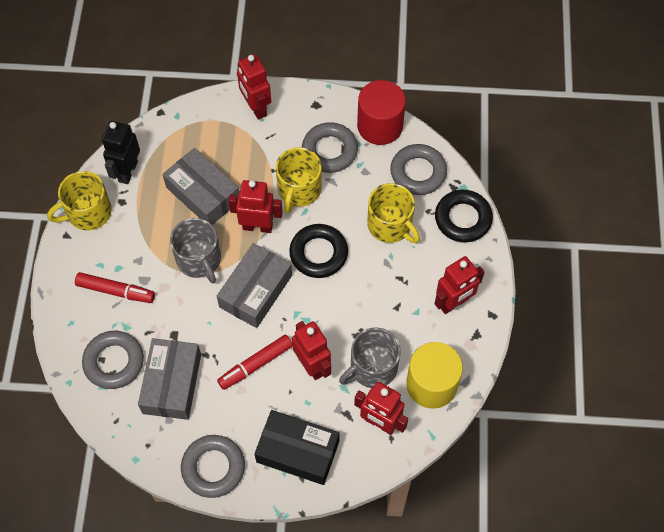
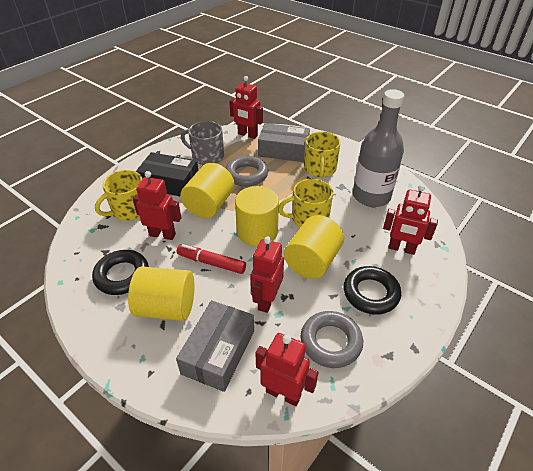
black robot: [102,121,140,184] = 1 -> none = 0
grey bottle: none = 0 -> [353,89,404,207] = 1
grey box: [138,338,201,420] [163,148,239,225] [217,243,292,328] = 3 -> [176,300,254,392] [258,123,310,162] = 2
grey mug: [170,218,221,283] [339,327,401,388] = 2 -> [181,121,224,165] = 1
grey ring: [82,331,144,389] [181,435,245,498] [302,122,358,173] [390,144,447,195] = 4 -> [226,156,268,187] [300,311,363,368] = 2
red cylinder: [357,80,406,145] = 1 -> none = 0
red marker: [75,272,155,303] [217,335,293,390] = 2 -> [177,244,246,274] = 1
yellow cylinder: [406,342,463,409] = 1 -> [128,266,194,321] [180,163,234,218] [235,186,279,246] [284,215,344,279] = 4

